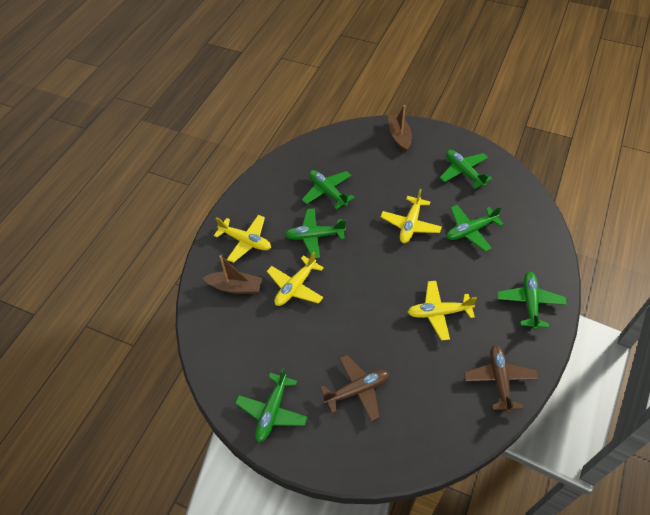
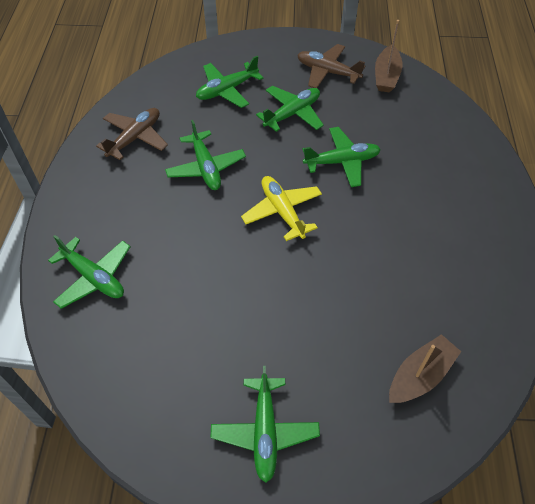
yellow plane: [214,215,271,263] [267,252,324,306] [380,189,442,243] [408,281,477,341] = 4 -> [241,176,322,241] = 1

